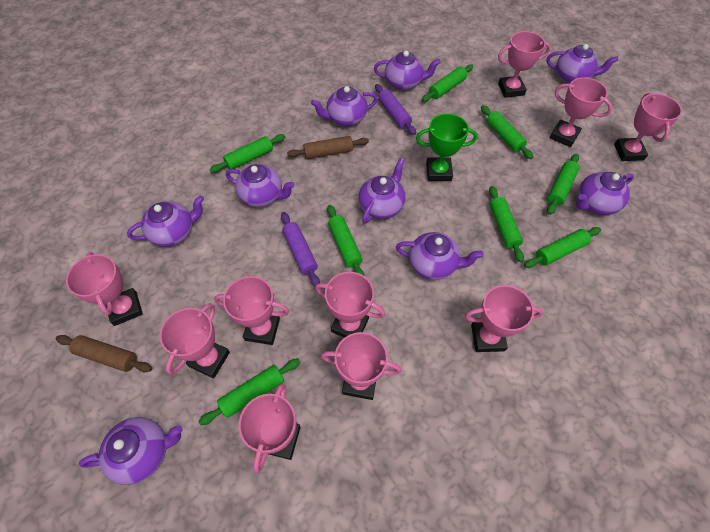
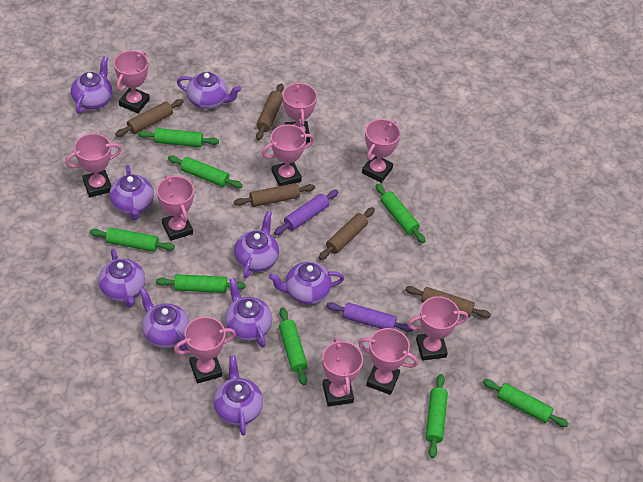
brown rolling pin: [56,335,152,372] [287,136,369,159] = 2 -> [115,99,184,137] [234,183,315,207] [256,84,284,140] [319,207,375,260] [405,286,491,318] = 5
green trophy: [416,113,478,181] = 1 -> none = 0

